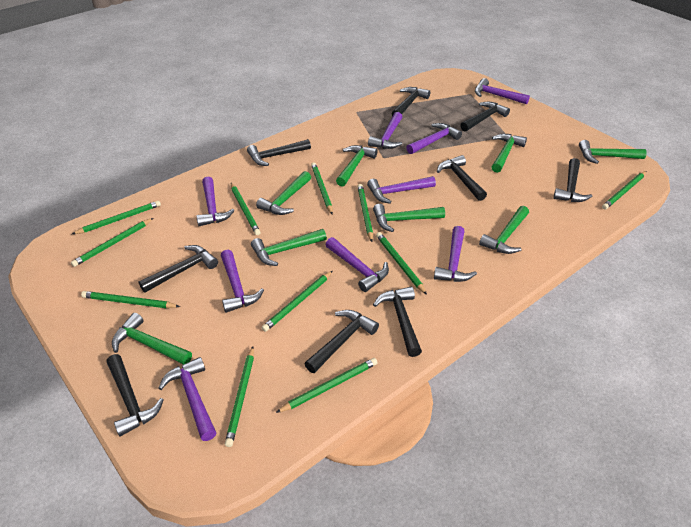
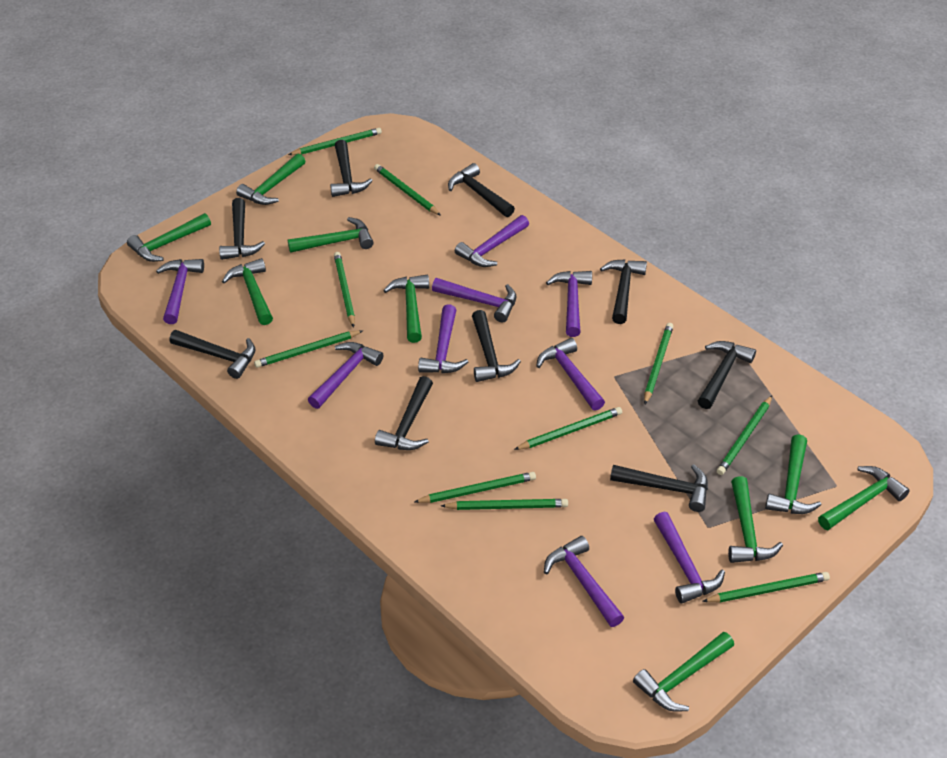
green hammer: [112,313,192,365] [251,229,327,266] [256,171,311,215] [336,145,378,187] [373,204,445,232] [479,206,529,254] [492,134,527,173] [579,140,647,164] = 8 -> [127,213,211,262] [222,258,273,325] [236,153,306,205] [287,217,374,253] [383,275,429,343] [633,632,734,712] [728,476,783,563] [765,434,822,514] [818,466,910,530] = 9
green pencil: [71,218,153,267] [72,201,161,234] [81,291,180,308] [225,346,254,447] [231,183,261,235] [262,271,333,332] [276,358,378,413] [311,162,333,214] [357,184,373,242] [376,232,427,295] [602,171,646,210] = 11 -> [254,330,363,368] [288,128,382,155] [334,252,355,328] [374,164,441,216] [414,472,536,503] [441,499,568,510] [514,407,622,450] [644,323,673,404] [702,572,830,602] [717,396,772,475] = 10

